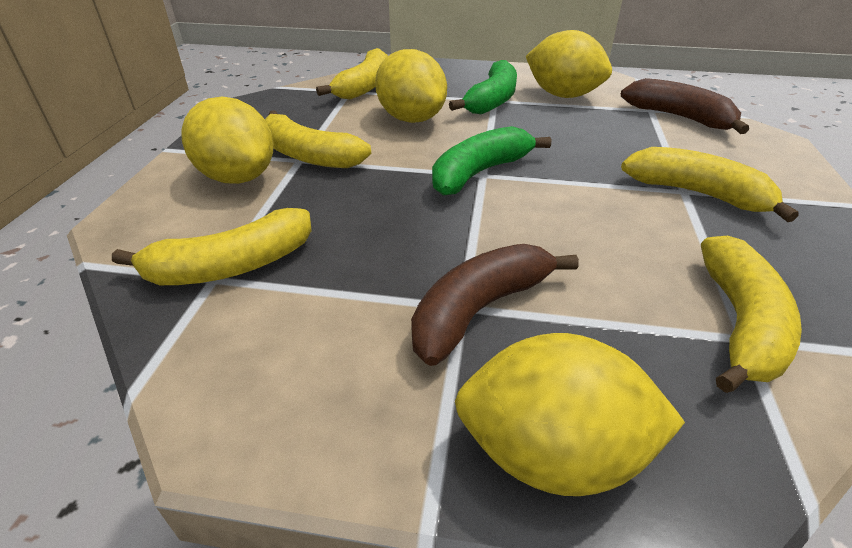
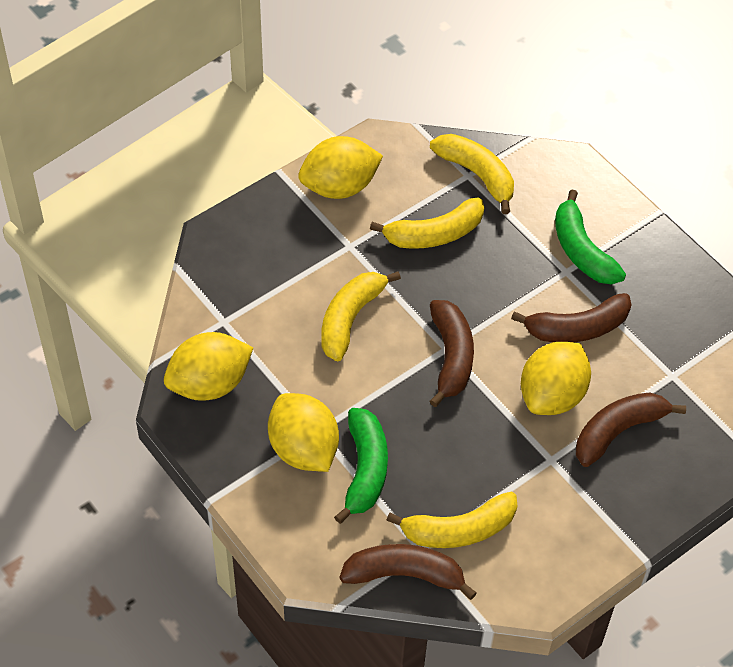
brown banana: [411,244,579,366] [621,78,749,134] = 2 -> [340,544,477,600] [430,300,474,407] [511,293,631,342] [576,392,686,467] = 4
yellow banana: [112,208,312,285] [265,110,371,168] [316,48,388,99] [621,147,799,222] [701,236,802,393] = 5 -> [321,271,401,361] [370,197,484,249] [386,492,518,548] [430,134,514,214] = 4

